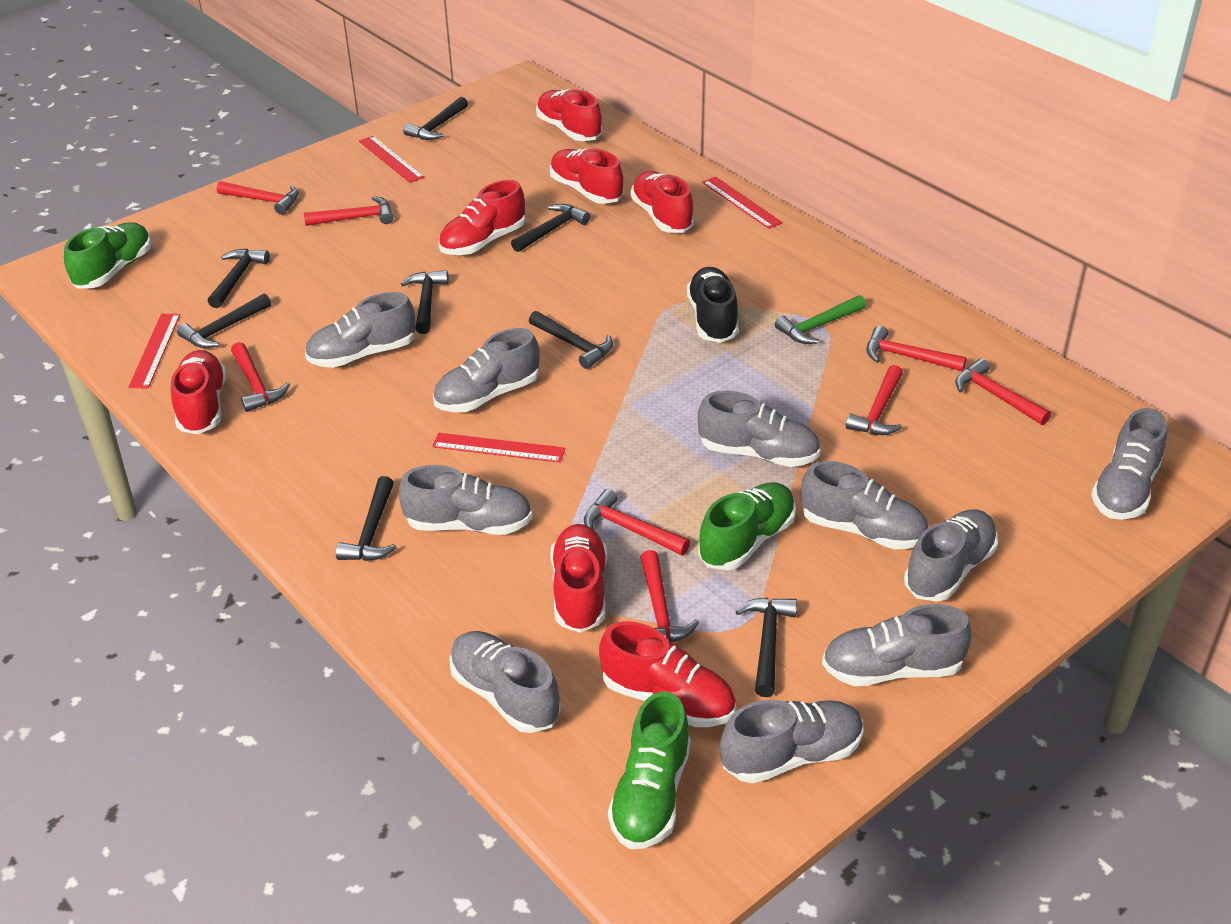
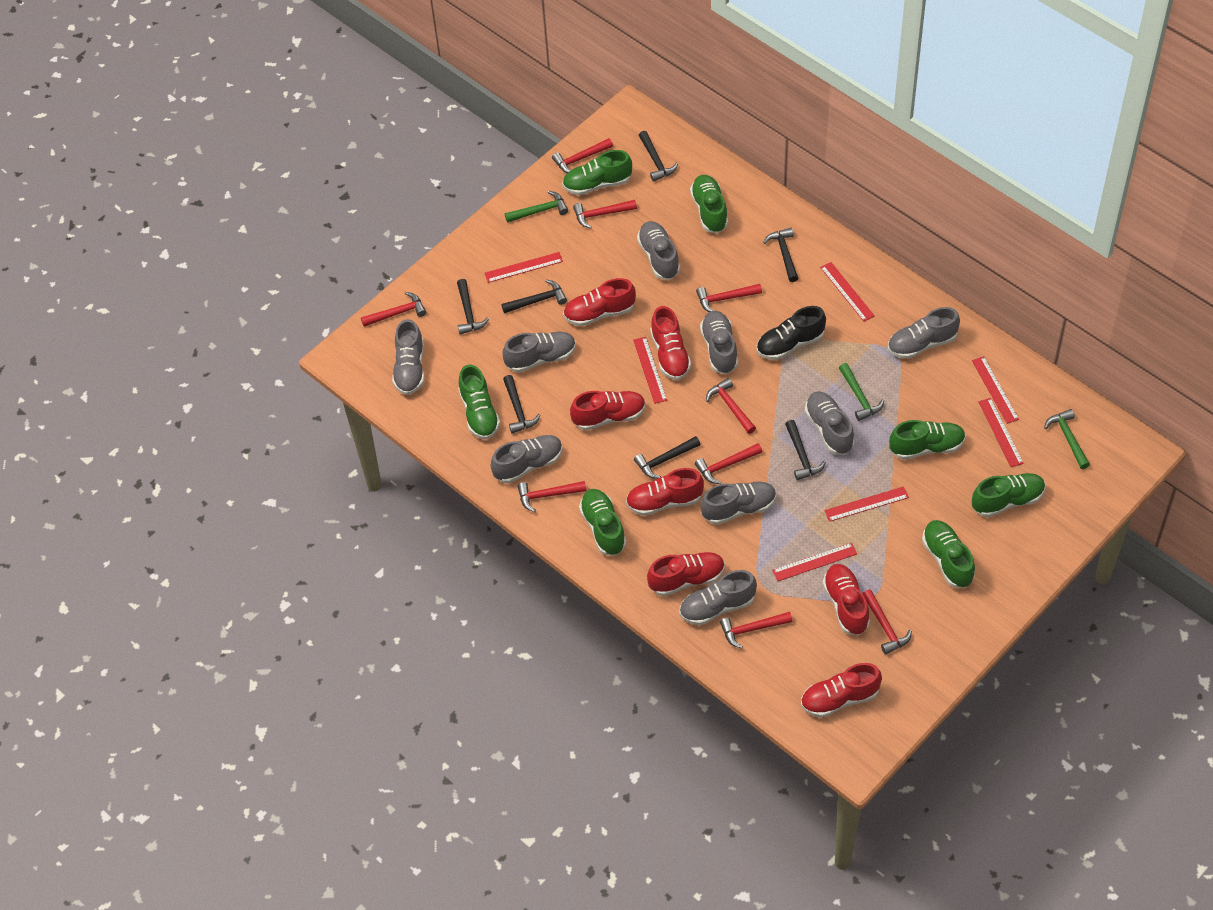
black hammer: [177,293,271,348] [208,249,270,308] [336,476,397,561] [401,270,449,334] [403,97,468,140] [511,204,590,252] [529,311,613,369] [735,598,797,697] = 8 -> [457,279,489,334] [501,280,567,313] [503,375,541,434] [634,436,700,479] [639,131,678,182] [763,228,798,282] [785,420,826,480] = 7
green hammer: [775,295,866,344] = 1 -> [505,191,568,223] [839,363,884,421] [1044,409,1090,469] = 3
green shoe: [64,222,151,289] [608,692,691,849] [698,482,796,570] = 3 -> [458,364,500,439] [562,150,632,195] [579,489,626,556] [690,175,728,233] [889,420,966,460] [922,520,975,588] [972,473,1045,517] = 7
grey shoe: [305,292,416,368] [399,465,532,535] [433,328,540,412] [449,631,561,733] [698,391,821,467] [720,700,864,784] [801,461,928,549] [822,604,972,686] [904,509,998,602] [1091,408,1167,520] = 10 -> [392,319,424,395] [490,435,563,483] [502,332,576,373] [637,221,680,280] [680,570,757,625] [700,311,738,374] [701,482,776,525] [805,391,854,454] [888,307,960,359] = 9
red hammer: [217,181,299,215] [231,342,290,412] [304,196,393,226] [584,489,690,555] [641,550,699,643] [846,365,903,435] [866,326,967,372] [955,359,1051,425] = 8 -> [361,292,426,327] [517,481,586,512] [552,138,613,173] [573,200,637,229] [695,443,762,484] [696,284,762,312] [706,378,756,434] [720,612,792,649] [863,589,912,654] = 9
red ruler: [128,314,180,388] [359,136,424,183] [432,433,565,463] [702,177,783,229] = 4 -> [485,252,563,283] [633,337,667,404] [772,543,857,581] [820,262,875,322] [824,486,909,522] [972,356,1019,424] [978,398,1024,467] = 7

